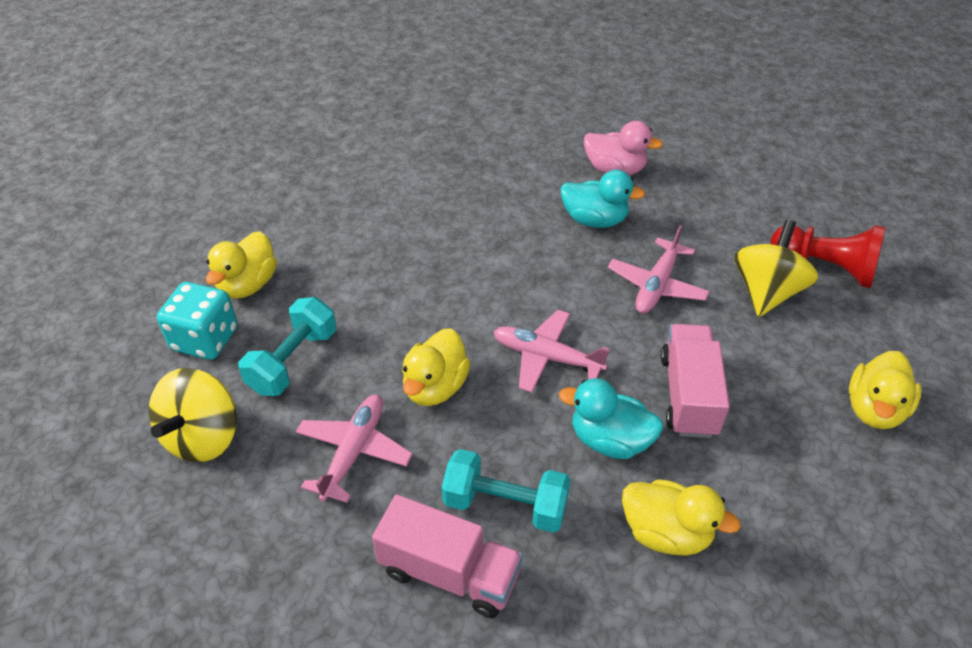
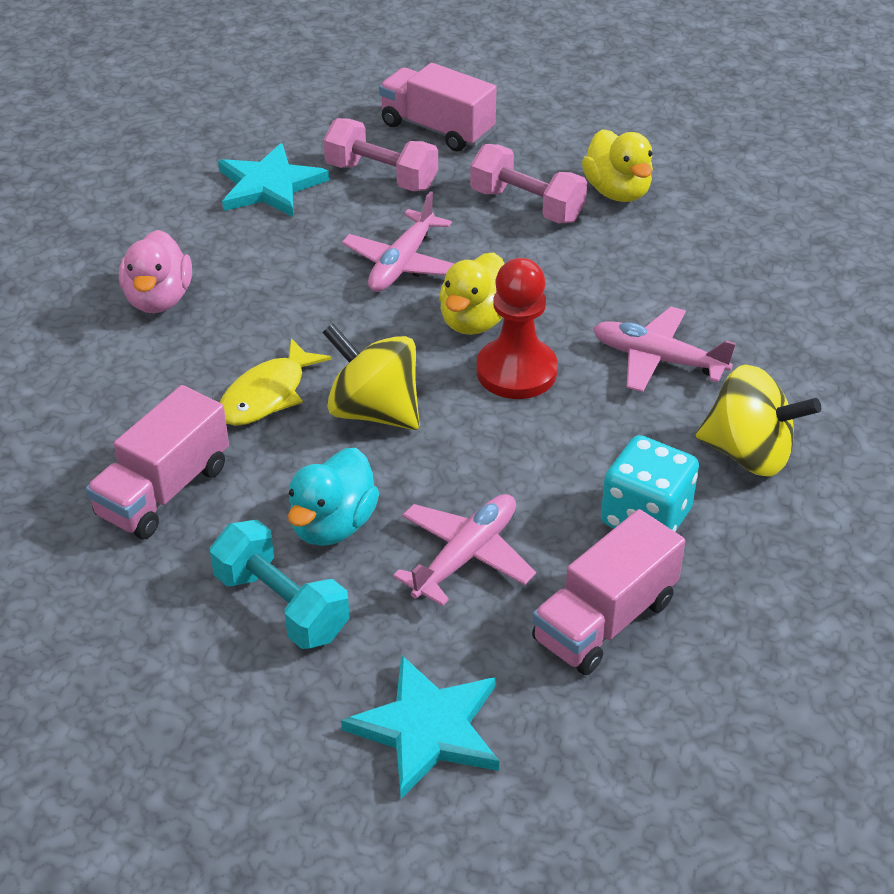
pink dumbbell: none = 0 -> [323,118,438,191] [470,144,587,223] = 2
pink truck: [372,495,523,618] [661,324,730,438] = 2 -> [86,385,229,539] [379,63,496,152] [532,509,685,675] = 3
turquoise duck: [559,378,663,459] [561,170,645,228] = 2 -> [288,448,379,546] = 1
turquoise dumbbell: [238,297,336,396] [442,449,571,533] = 2 -> [210,520,350,649] = 1
turquoise star: none = 0 -> [218,143,329,217] [341,655,499,799] = 2
yellow duck: [206,231,277,299] [402,328,471,406] [622,479,741,556] [849,351,922,429] = 4 -> [439,252,504,335] [582,129,653,202] = 2
yellow fish: none = 0 -> [220,338,332,426] = 1

